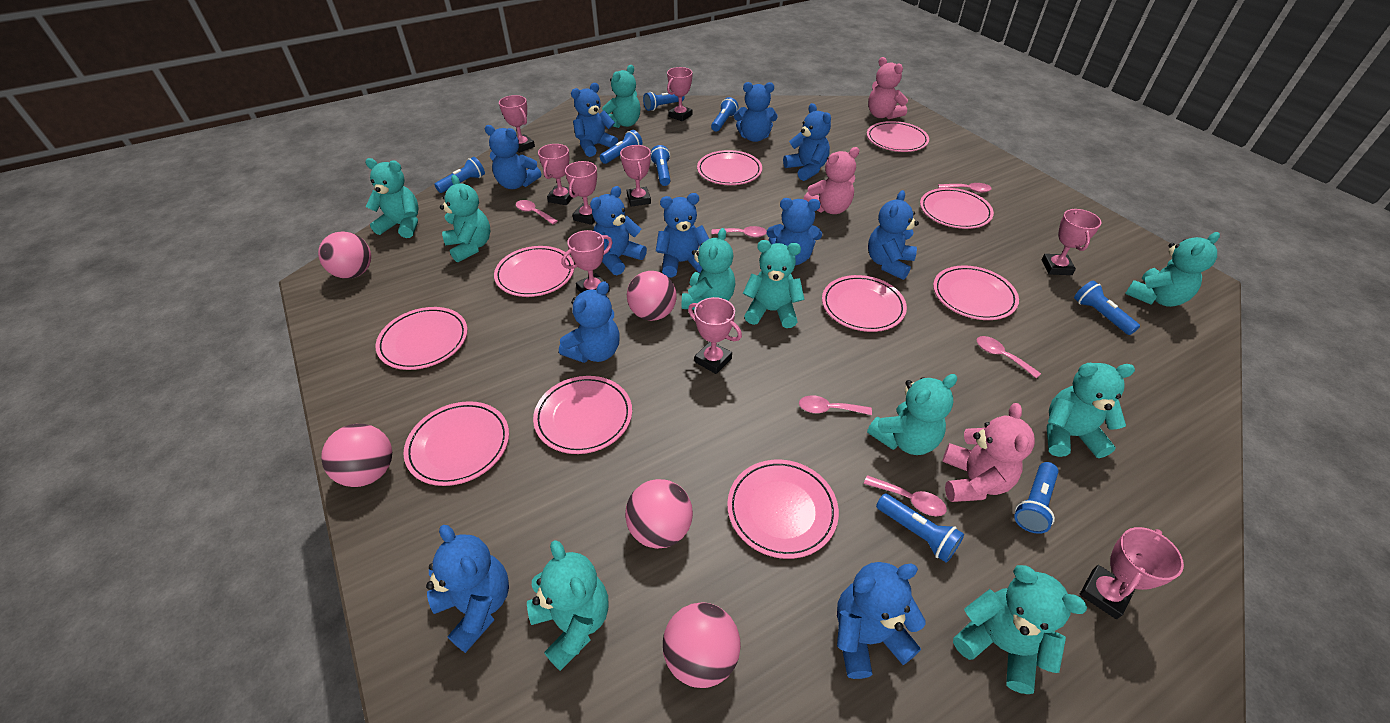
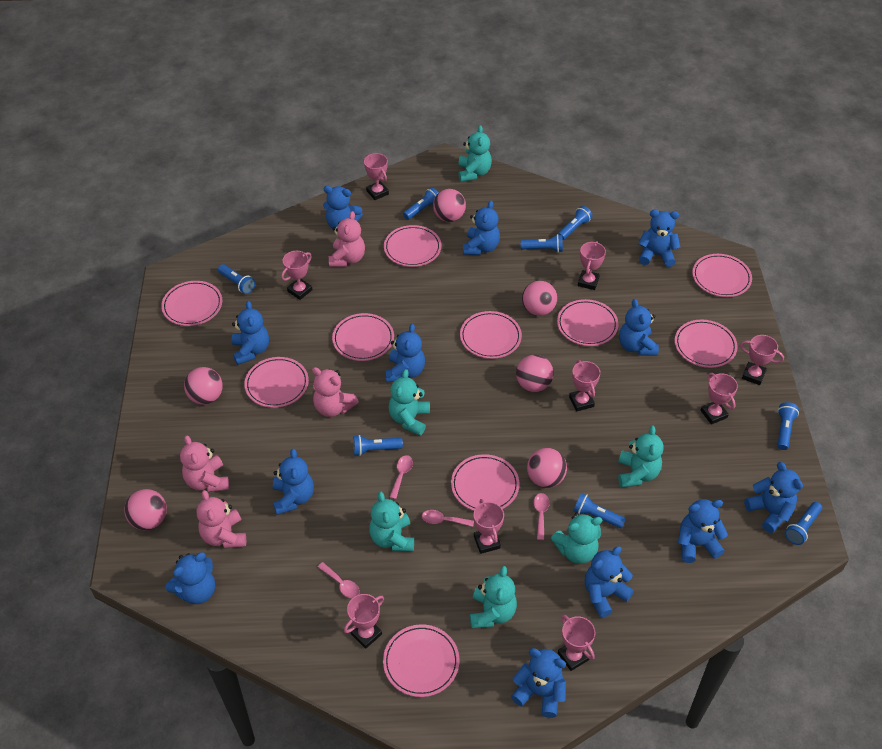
blue teddy bear: [426,525,509,653] [484,125,541,189] [559,281,620,363] [571,83,618,157] [590,186,647,275] [656,193,709,277] [734,82,778,142] [767,198,822,265] [783,103,831,181] [837,562,926,679] [868,190,919,280] = 11 -> [166,552,215,604] [232,301,269,365] [273,449,314,515] [323,186,363,229] [386,324,425,382] [463,201,500,255] [511,648,566,718] [585,546,634,618] [619,299,659,356] [638,210,680,267] [678,499,728,563] [744,462,803,533] = 12
pink ball: [318,231,371,279] [321,424,392,487] [625,479,693,549] [627,271,677,321] [663,603,741,688] = 5 -> [124,489,167,530] [184,367,223,405] [433,189,466,222] [516,355,554,392] [522,281,557,316] [527,448,567,488] = 6
pink spoon: [516,200,557,224] [711,226,767,237] [799,396,872,415] [864,475,947,516] [938,183,992,193] [977,336,1041,378] = 6 -> [318,562,360,598] [390,455,413,499] [422,510,474,527] [533,493,550,540] = 4
pink teddy bear: [803,147,860,214] [868,57,908,119] [943,403,1035,502] = 3 -> [180,436,229,492] [197,490,246,548] [312,367,359,417] [329,211,365,267] = 4
turquoise teddy bear: [365,158,418,238] [440,175,491,263] [527,540,609,671] [602,65,640,128] [682,228,735,310] [743,240,804,328] [867,374,957,455] [953,565,1087,694] [1047,363,1135,458] [1125,232,1220,307] = 10 -> [369,492,414,551] [389,369,430,436] [458,125,492,182] [470,566,517,629] [551,513,602,564] [618,426,664,488] = 6

